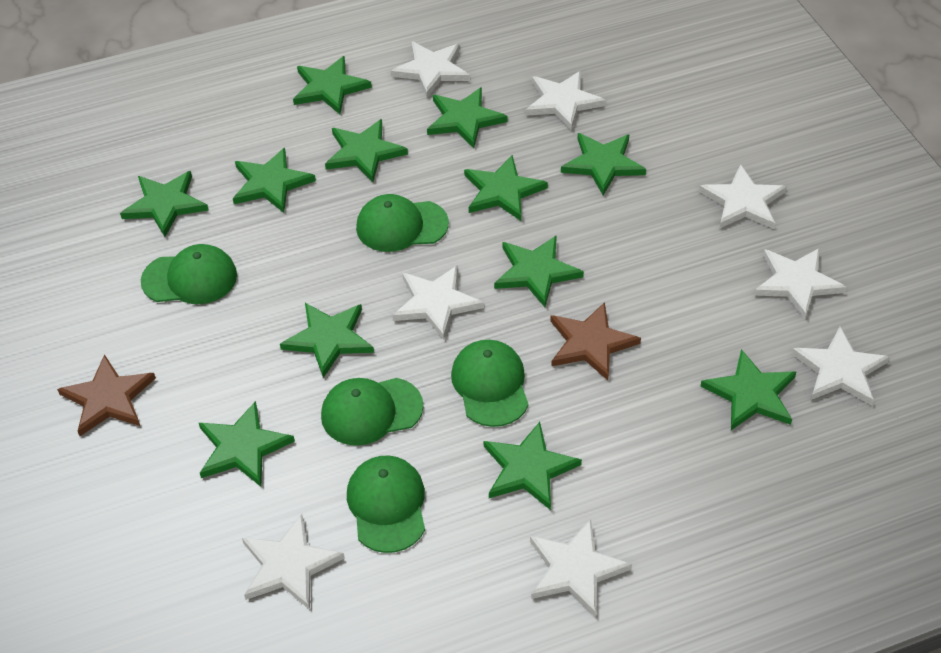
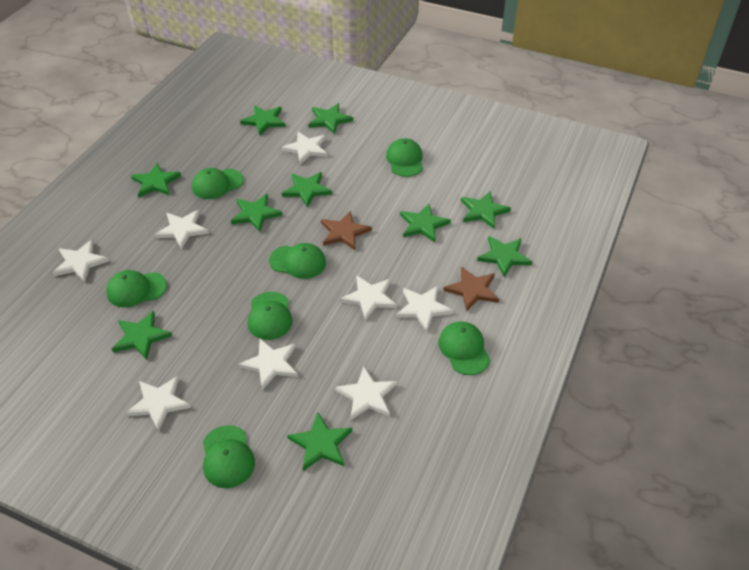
green cap: [141,244,237,304] [321,378,424,446] [347,456,425,553] [356,194,449,252] [451,340,529,427] = 5 -> [106,270,167,307] [192,168,244,199] [203,425,255,488] [248,292,292,340] [269,243,326,279] [386,138,423,177] [438,321,491,375] = 7
green star: [120,171,208,237] [199,401,295,487] [233,148,316,213] [280,303,374,378] [293,56,372,114] [325,119,408,182] [427,87,508,148] [464,155,548,221] [484,422,582,510] [494,235,584,307] [561,133,646,195] [701,349,796,430] = 12 -> [112,311,172,360] [131,163,181,197] [231,194,282,232] [240,105,286,135] [282,172,332,208] [287,413,352,471] [308,103,353,134] [400,204,451,242] [461,191,511,229] [477,236,532,277] = 10

